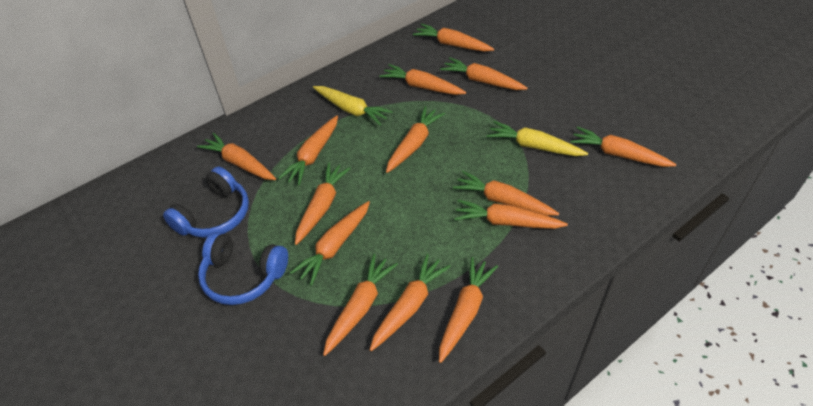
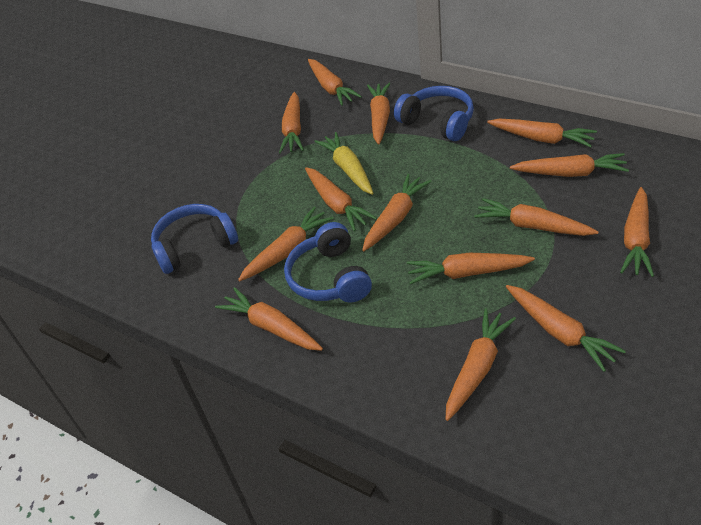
blue headphones: [163,167,249,238] [198,232,288,305] = 2 -> [151,204,238,274] [284,222,372,302] [394,86,474,141] = 3
yellow carrot: [313,86,393,126] [487,121,588,156] = 2 -> [314,132,373,195] = 1

